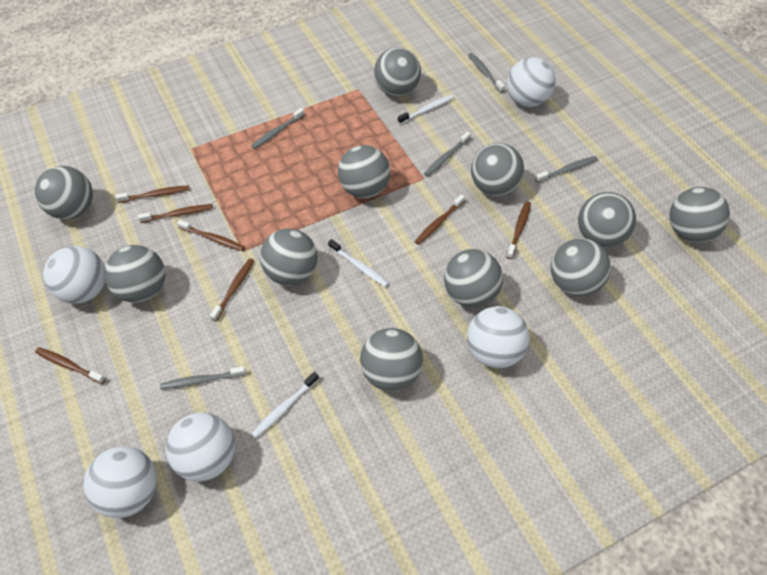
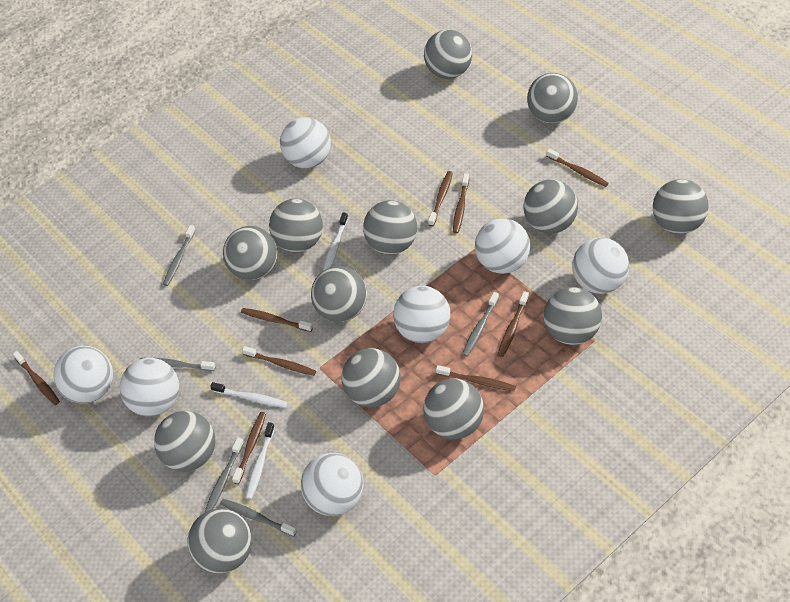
brown toothbrush: [35,347,105,384] [115,185,190,203] [138,204,213,223] [177,220,245,251] [210,258,254,321] [415,194,465,245] [506,202,531,259] = 7 -> [13,351,60,405] [232,412,266,484] [241,308,313,332] [242,346,316,376] [428,171,453,226] [436,365,516,391] [453,174,469,233] [498,291,529,357] [546,149,609,187] = 9
grey ball: [35,166,93,219] [104,245,165,303] [260,228,318,286] [338,145,390,198] [360,328,423,391] [374,47,421,96] [444,249,503,308] [471,143,524,196] [551,238,611,296] [578,192,636,248] [669,187,730,243] = 11 -> [154,411,215,472] [187,508,252,574] [223,226,278,280] [269,199,323,252] [311,266,367,322] [342,348,401,408] [363,200,417,255] [423,379,484,440] [424,30,472,79] [523,180,578,234] [527,73,578,124] [543,287,602,345] [653,179,709,234] = 13
white ball: [43,246,106,304] [83,446,157,518] [165,412,235,481] [467,306,529,368] [507,57,556,107] = 5 -> [54,346,113,404] [120,358,179,416] [280,117,331,168] [301,453,364,516] [393,286,451,343] [475,218,530,274] [572,237,629,294] = 7

